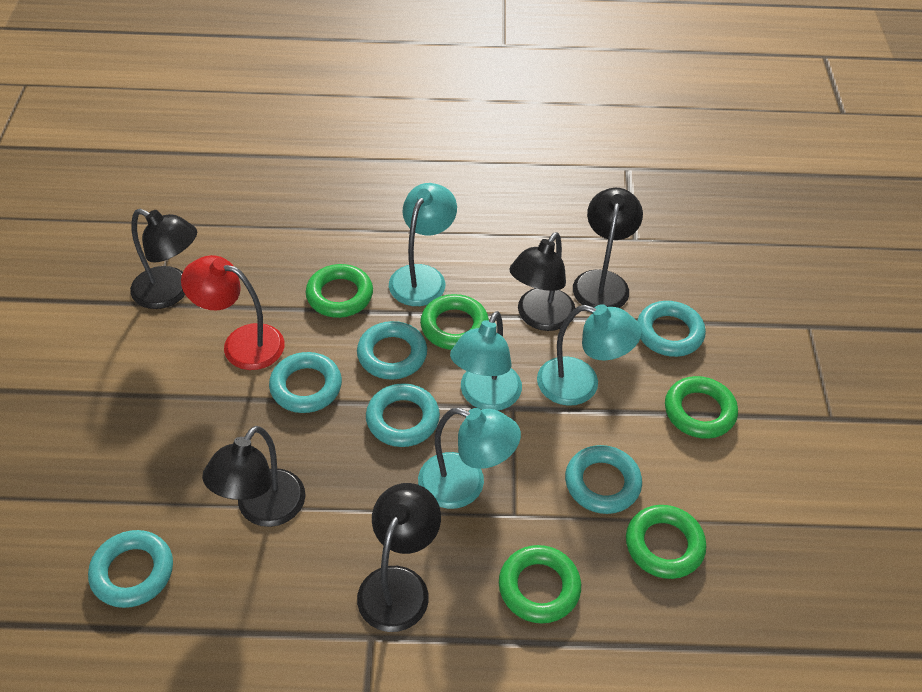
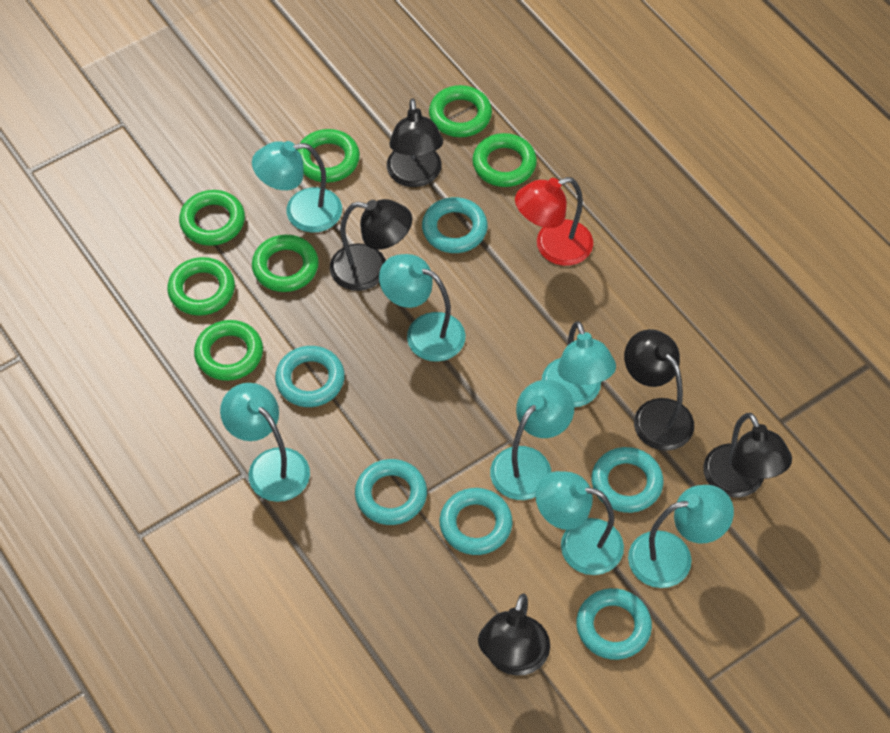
green ring: [306,264,373,318] [420,294,489,350] [499,545,581,623] [626,505,707,579] [665,376,738,439] = 5 -> [167,257,235,316] [179,190,245,246] [194,320,263,381] [252,235,319,292] [297,129,360,183] [429,85,492,137] [472,133,537,187] = 7
turquoise lamp: [389,183,457,306] [418,408,521,509] [450,311,522,411] [537,304,642,406] = 4 -> [220,383,310,502] [252,141,342,233] [379,254,466,362] [490,380,574,500] [536,471,624,575] [542,321,616,407] [628,485,734,588] = 7

